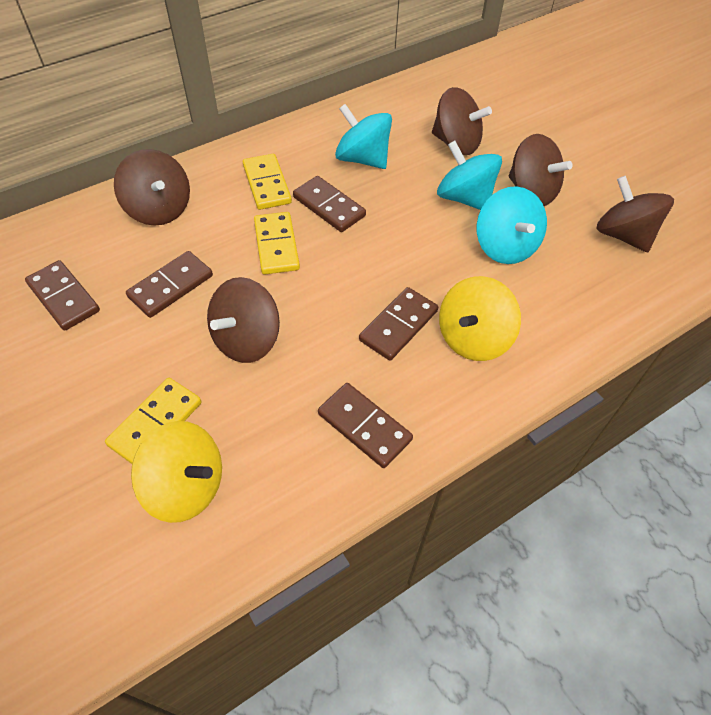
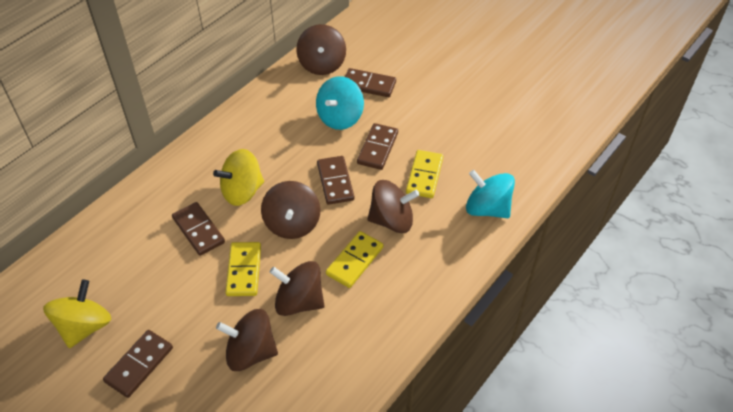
turquoise spinning top: [335,104,392,169] [437,141,502,210] [477,186,547,264] = 3 -> [316,76,364,130] [466,170,515,218] = 2

